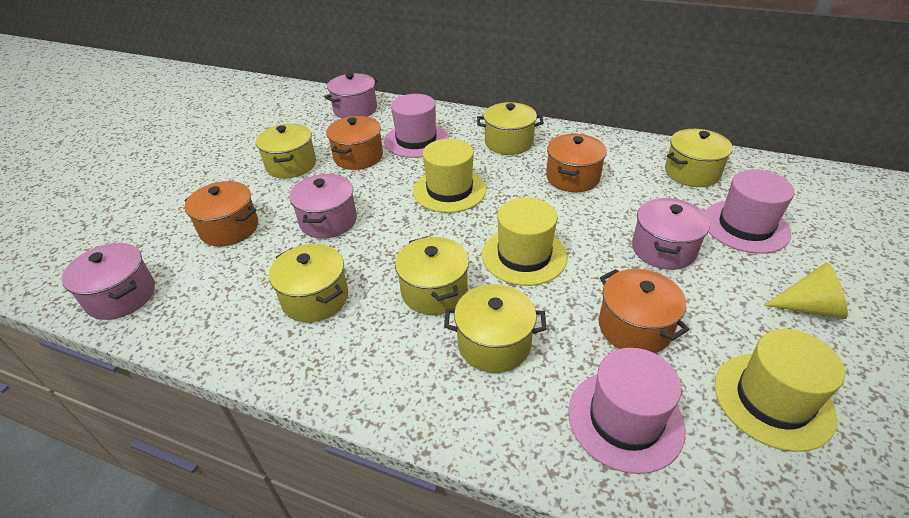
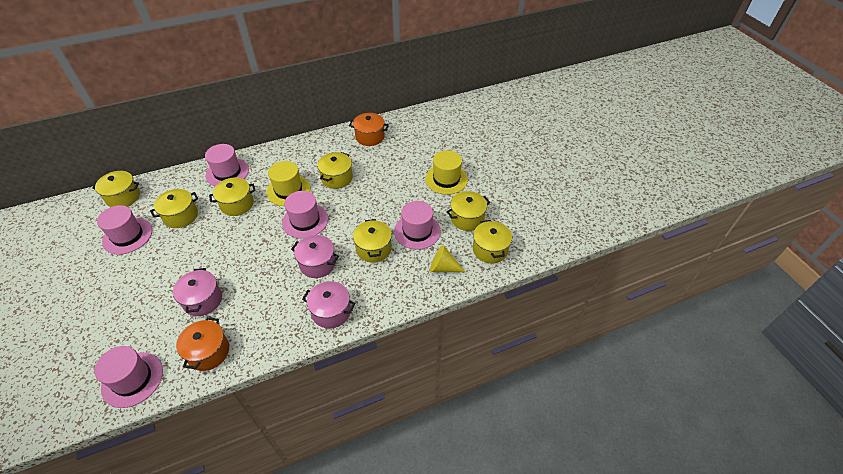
orange pot: [185,181,258,247] [326,116,383,170] [546,134,607,192] [599,269,690,353] = 4 -> [176,317,229,371] [349,113,389,146] = 2
pink hat: [384,94,449,158] [568,348,685,474] [704,170,794,254] = 3 -> [95,346,163,408] [97,205,152,255] [205,144,249,186] [282,191,328,239] [394,201,441,250] = 5
pink pot: [62,243,155,320] [290,174,357,239] [324,73,378,118] [632,198,710,270] = 4 -> [173,268,222,316] [291,235,339,278] [302,281,355,329] = 3
yellow hat: [413,139,487,213] [482,197,567,286] [714,329,845,452] = 3 -> [266,161,311,206] [425,150,468,195] = 2
yellow pot: [256,123,316,178] [269,244,348,322] [395,236,469,315] [444,284,546,373] [477,102,544,155] [665,129,733,187] = 6 -> [92,171,140,207] [150,189,198,228] [209,177,256,216] [317,152,353,189] [353,219,392,263] [446,191,490,231] [473,220,512,263] = 7

